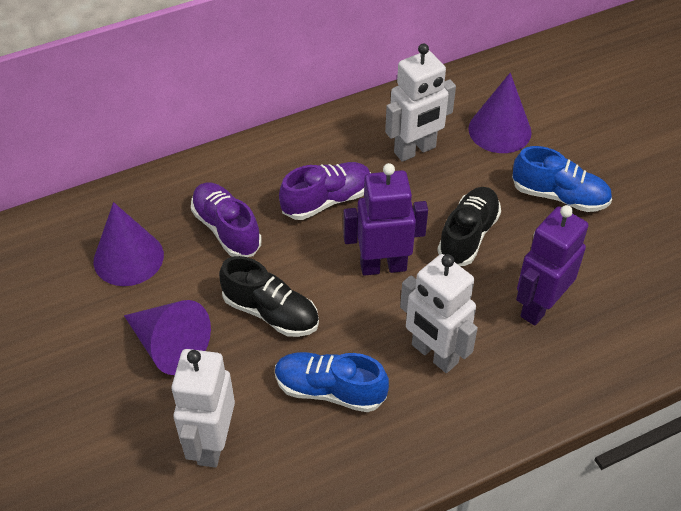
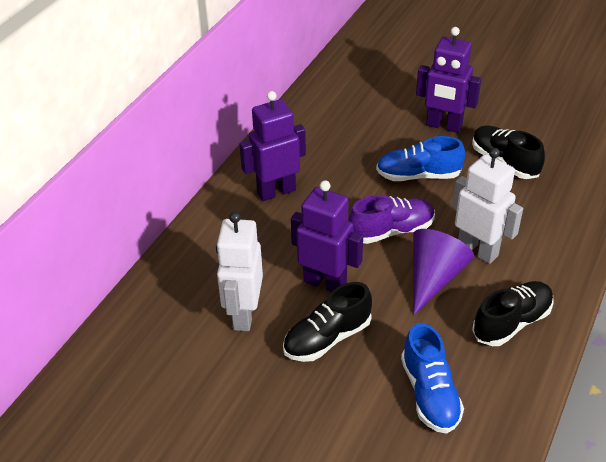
black shoe: [219,256,319,337] [437,187,501,266] = 2 -> [283,282,372,362] [472,126,545,179] [472,281,554,346] = 3
purple cone: [94,202,164,286] [124,300,211,375] [468,73,532,153] = 3 -> [413,229,474,315] = 1
purple robot: [343,163,428,276] [516,205,588,326] = 2 -> [239,91,306,201] [291,180,363,292] [416,27,481,133] = 3
purple shoe: [191,182,262,257] [279,162,371,220] = 2 -> [348,195,435,244] = 1
white robot: [171,349,235,467] [385,43,456,162] [400,254,478,373] = 3 -> [216,212,263,331] [452,148,523,264] = 2

